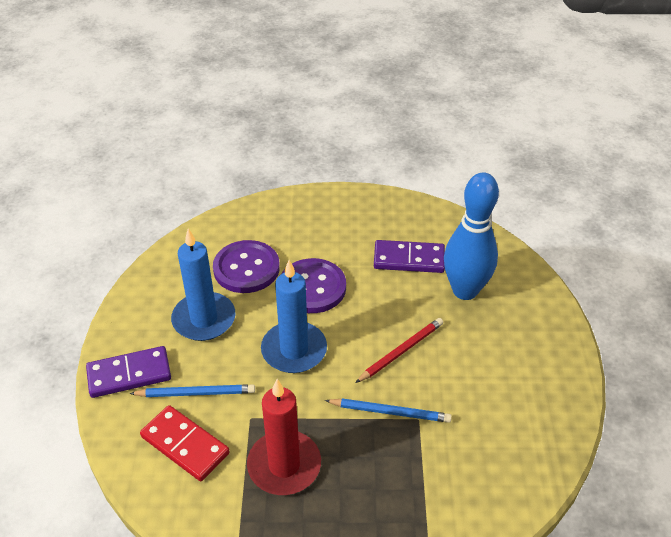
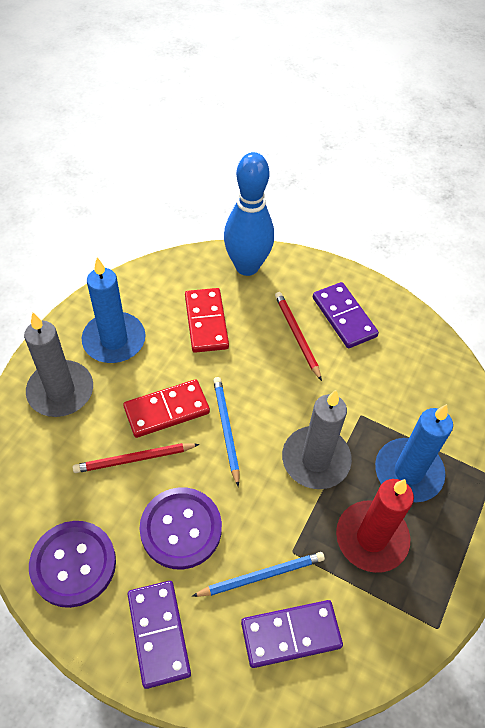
grey candle: none = 0 -> [24,313,93,417] [282,390,352,489] = 2
purple domino: [86,346,171,398] [374,240,445,273] = 2 -> [128,581,191,689] [241,600,343,668] [313,282,379,348] = 3
red domino: [140,405,230,481] = 1 -> [123,379,210,438] [185,288,229,353] = 2
red pencil: [355,318,443,383] = 1 -> [73,443,200,473] [275,292,322,381] = 2

